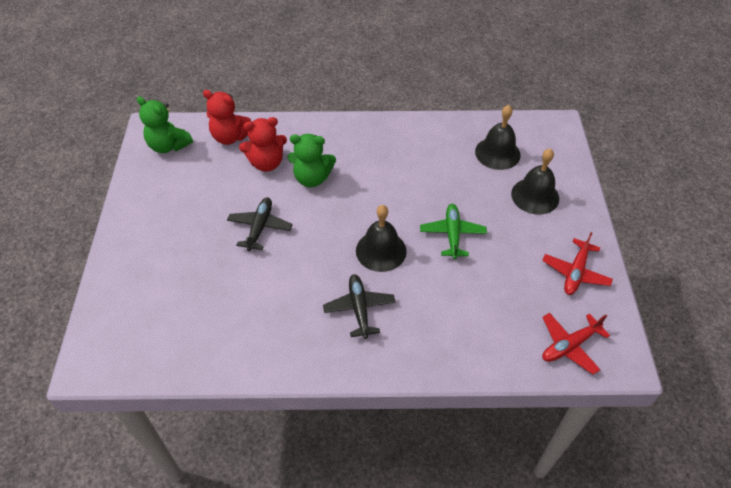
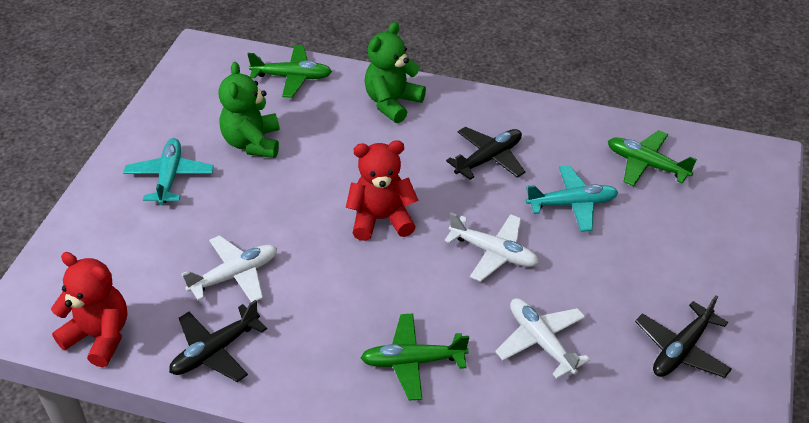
black bell: [356,205,407,272] [475,105,521,170] [511,148,559,215] = 3 -> none = 0
black plane: [227,197,293,251] [323,274,395,339] = 2 -> [169,300,267,382] [446,127,525,180] [635,295,732,378] = 3
green plane: [420,204,487,259] = 1 -> [248,46,332,98] [360,313,469,401] [608,130,697,186] = 3
red plane: [542,232,613,295] [542,313,610,375] = 2 -> none = 0
turquoise plane: none = 0 -> [123,138,214,205] [526,165,618,232] = 2
white plane: none = 0 -> [182,235,277,302] [444,213,539,282] [495,298,590,379] = 3

